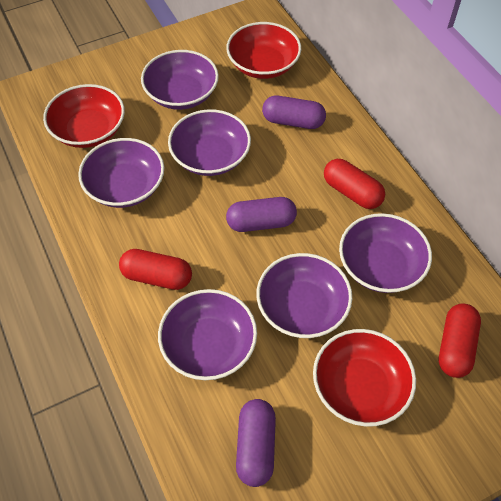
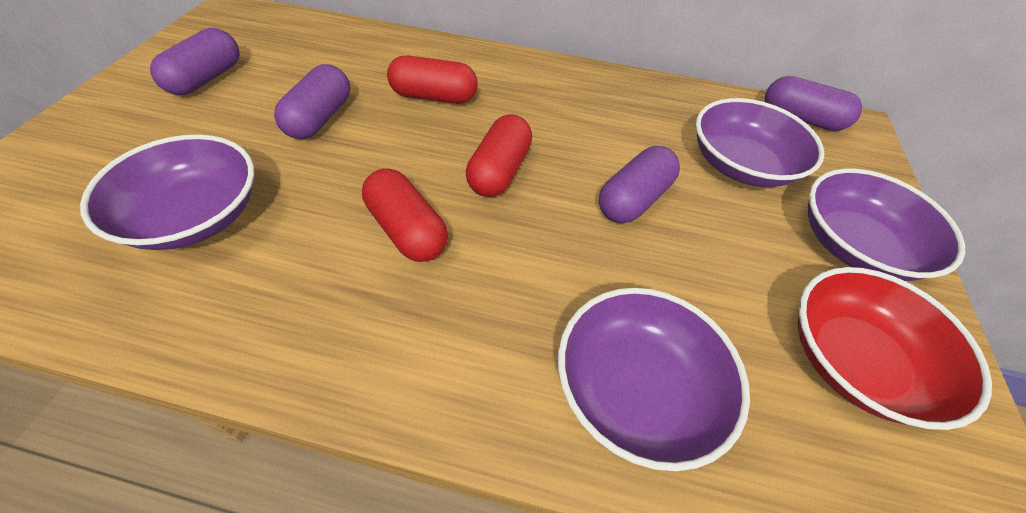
purple bowl: [78,138,164,208] [141,50,219,110] [158,289,257,380] [168,109,251,176] [256,253,352,338] [339,213,432,293] = 6 -> [80,134,254,250] [558,288,750,471] [696,98,825,187] [808,169,965,281] = 4
purple capsule: [226,197,297,232] [236,399,276,487] [262,96,326,129] = 3 -> [150,28,239,95] [274,64,350,139] [599,146,680,223] [765,76,862,131] = 4
red bowl: [43,84,125,148] [226,22,301,79] [313,329,416,427] = 3 -> [798,267,992,430] = 1

